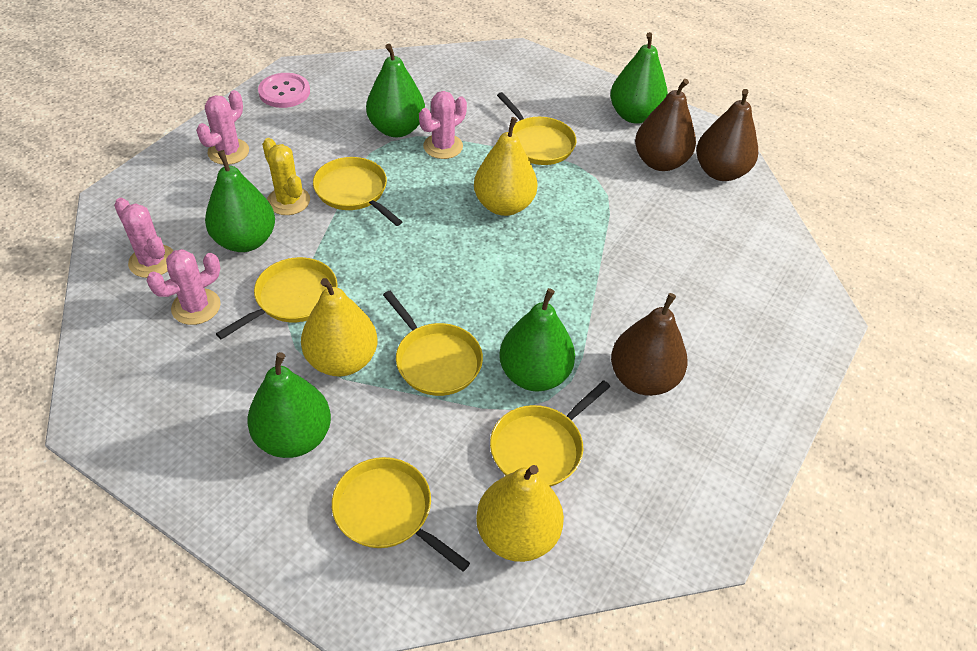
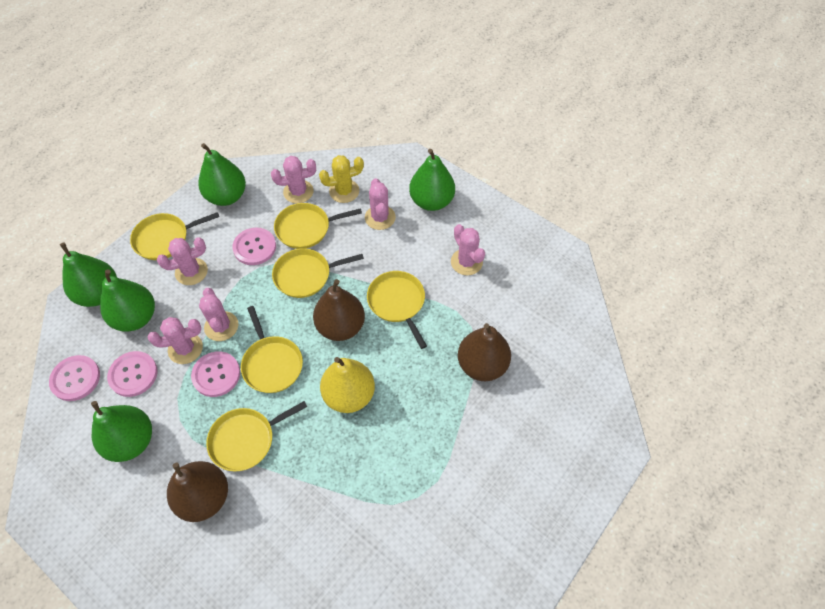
pink button: [258,73,310,108] = 1 -> [49,355,100,401] [107,351,157,397] [191,351,240,397] [233,228,276,265] = 4
pink cactus: [114,198,173,278] [147,249,221,325] [196,90,249,165] [419,91,467,159] = 4 -> [148,317,203,364] [157,237,208,285] [199,288,238,341] [271,156,316,204] [365,178,396,230] [451,224,485,275] = 6
yellow pear: [301,278,377,377] [474,117,538,216] [476,465,564,562] = 3 -> [320,357,375,413] = 1

